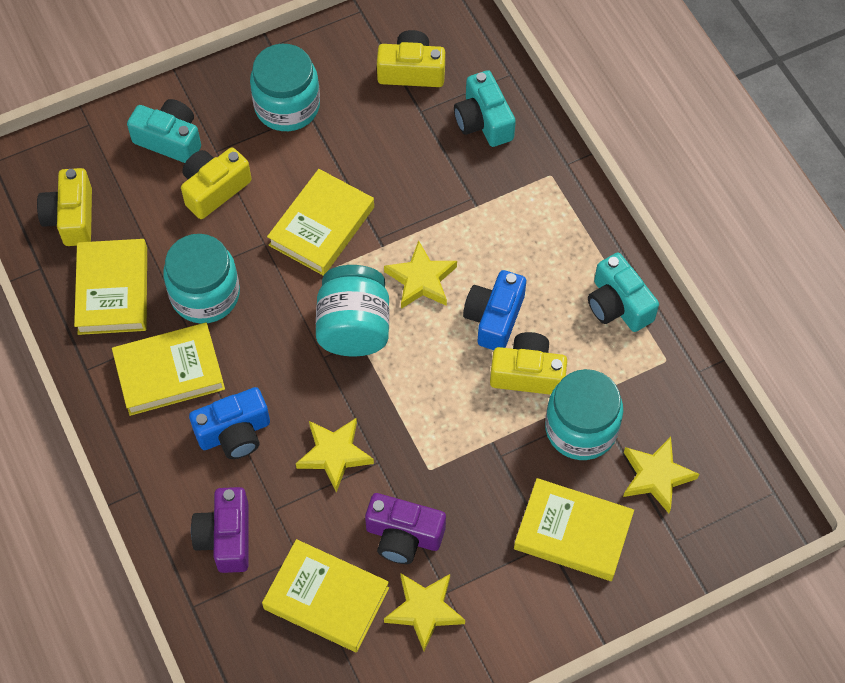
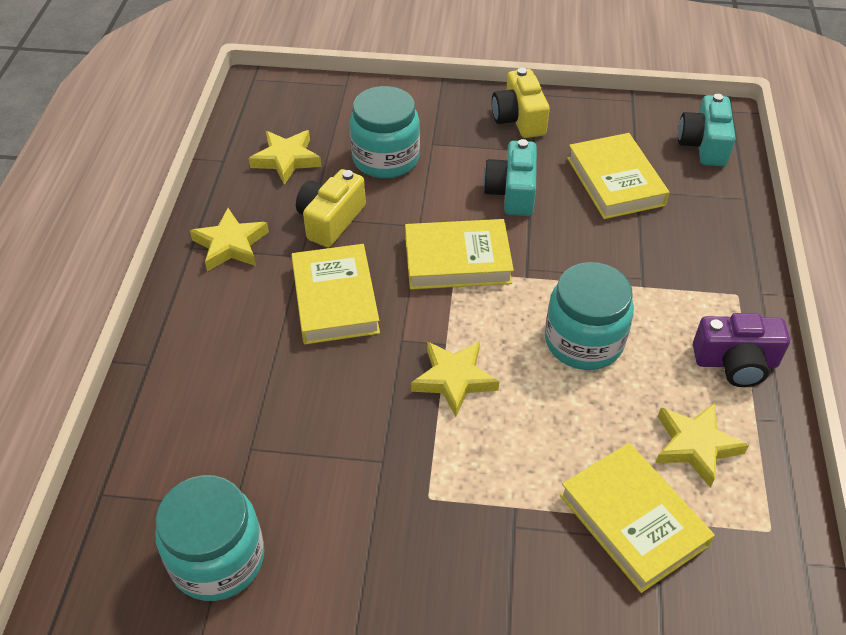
blue camera: [189,387,270,459] [463,270,526,350] = 2 -> none = 0
purple camera: [191,487,249,573] [365,493,446,564] = 2 -> [693,313,790,387] = 1
turquoise camera: [127,99,201,163] [454,70,516,147] [588,253,659,332] = 3 -> [483,139,537,216] [678,94,736,166] = 2
turquoise jar: [163,234,240,323] [250,44,320,131] [316,265,389,356] [545,369,623,460] = 4 -> [155,475,264,601] [349,86,420,178] [545,262,634,370] = 3
yellow book: [74,239,147,335] [112,323,225,416] [262,539,389,652] [267,169,374,276] [514,478,634,581] = 5 -> [291,244,380,344] [405,219,514,290] [560,443,715,593] [567,133,670,219] = 4
yellow camera: [37,168,92,246] [181,147,251,219] [377,30,445,87] [490,332,567,395] = 4 -> [296,169,366,247] [492,68,550,138] = 2

